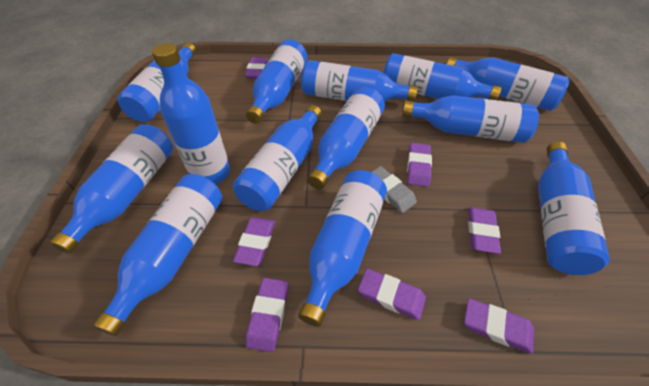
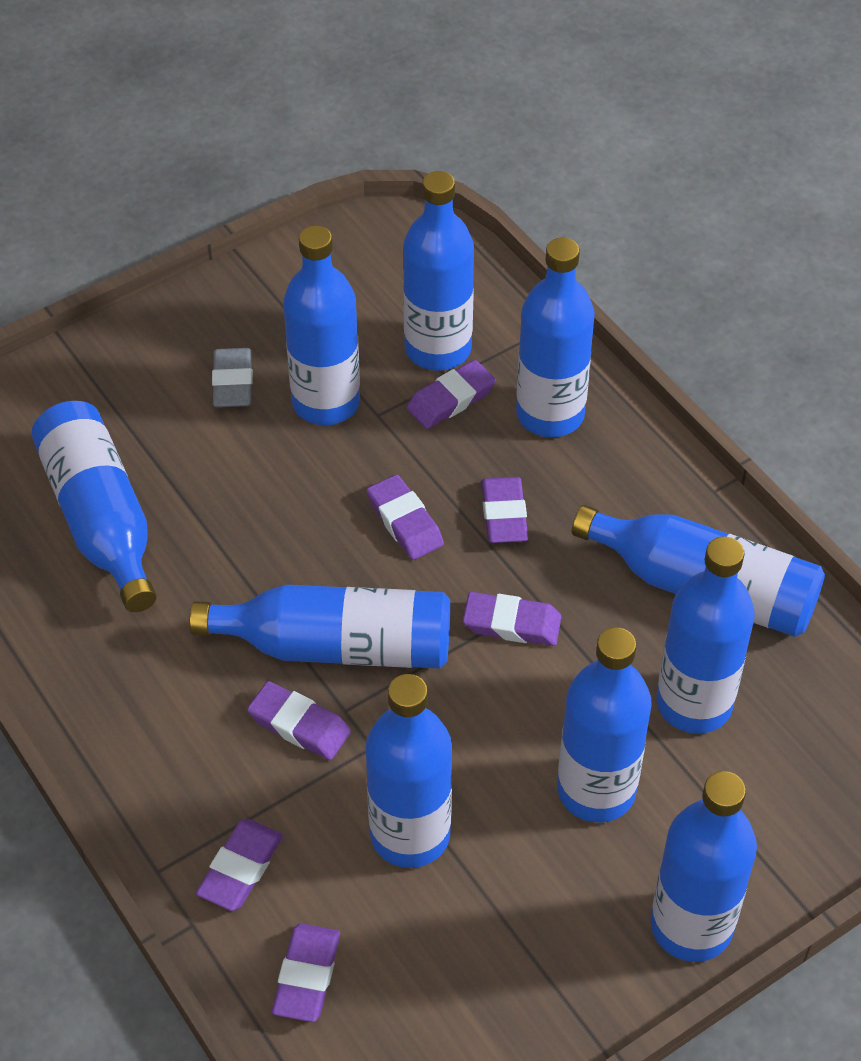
blue bottle: [50,124,173,254] [93,174,222,336] [117,42,196,122] [152,43,230,184] [233,105,322,211] [246,40,307,124] [298,170,387,327] [301,60,418,102] [308,87,385,189] [384,53,501,100] [402,95,539,143] [447,57,569,111] [538,142,610,275] = 13 -> [32,401,157,612] [190,585,450,669] [283,226,360,425] [366,674,452,868] [403,171,474,371] [516,238,595,437] [557,627,652,822] [572,505,825,637] [650,771,757,962] [656,536,755,734] = 10

